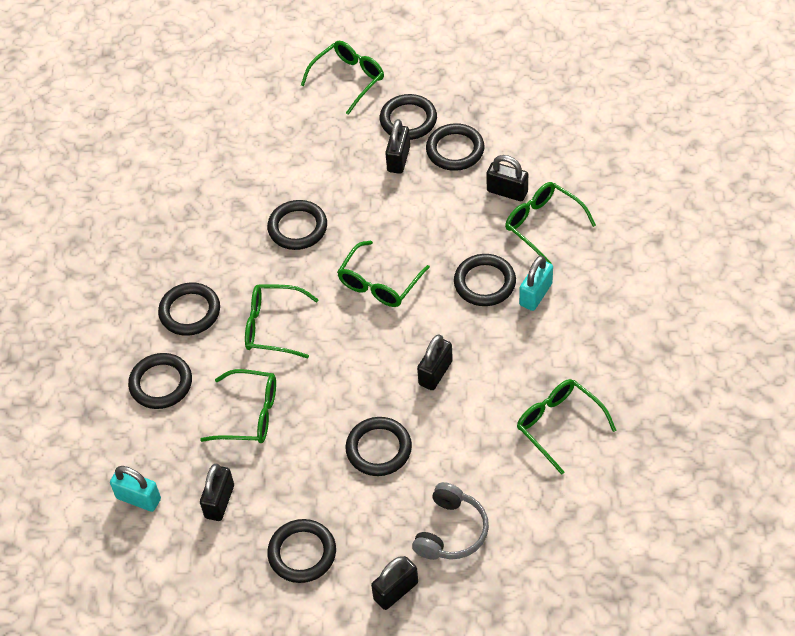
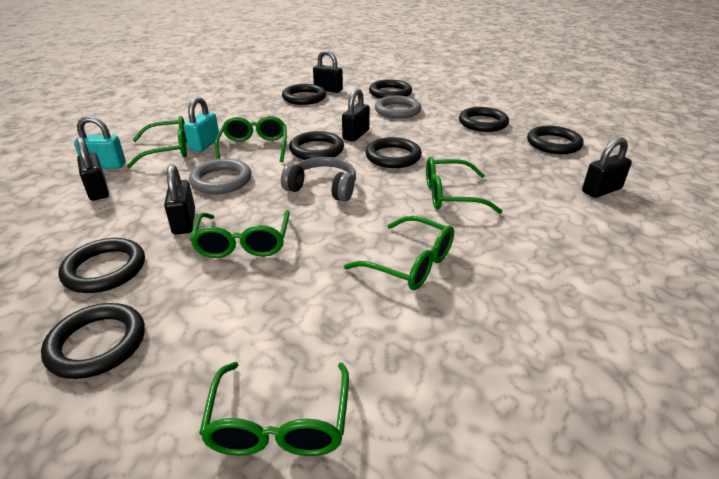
grey ring: none = 0 -> [189,159,252,194] [375,95,421,119] = 2

